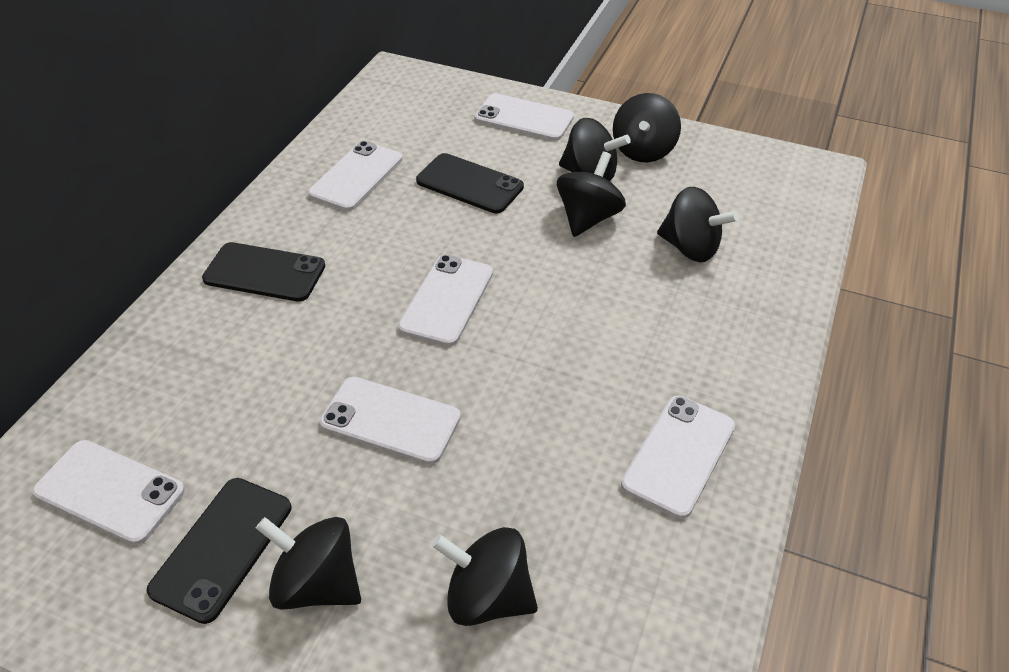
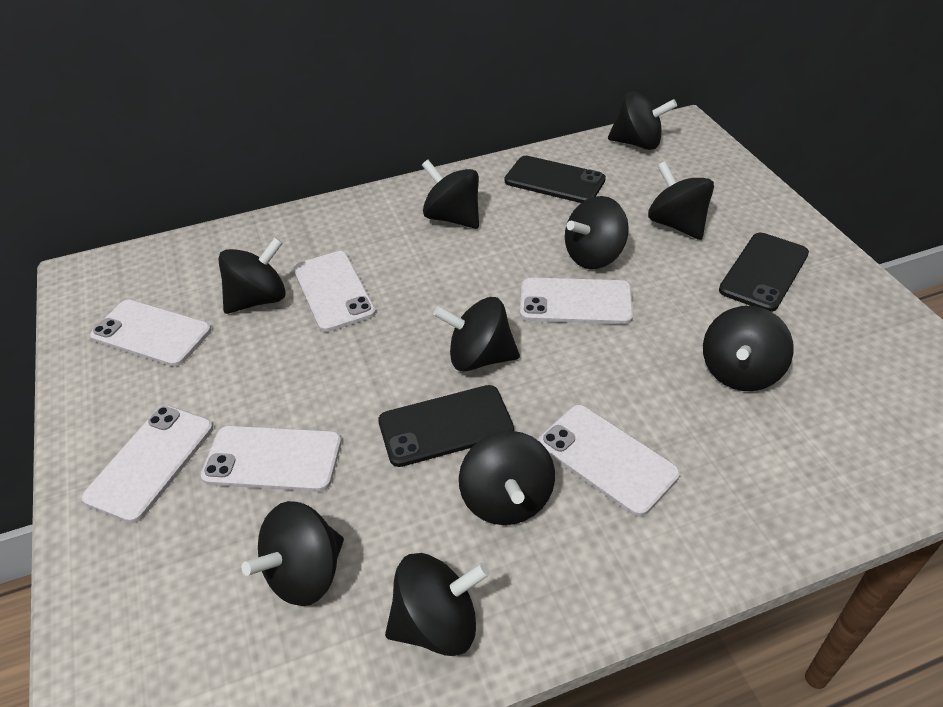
black spinning top: [256,517,361,609] [432,527,538,626] [557,152,626,237] [559,118,631,181] [613,93,681,162] [657,187,739,262] = 6 -> [218,237,286,314] [241,501,344,606] [385,553,490,656] [422,160,479,229] [433,297,520,371] [459,431,555,525] [565,196,629,269] [608,92,677,150] [648,161,714,240] [703,306,794,391] = 10

